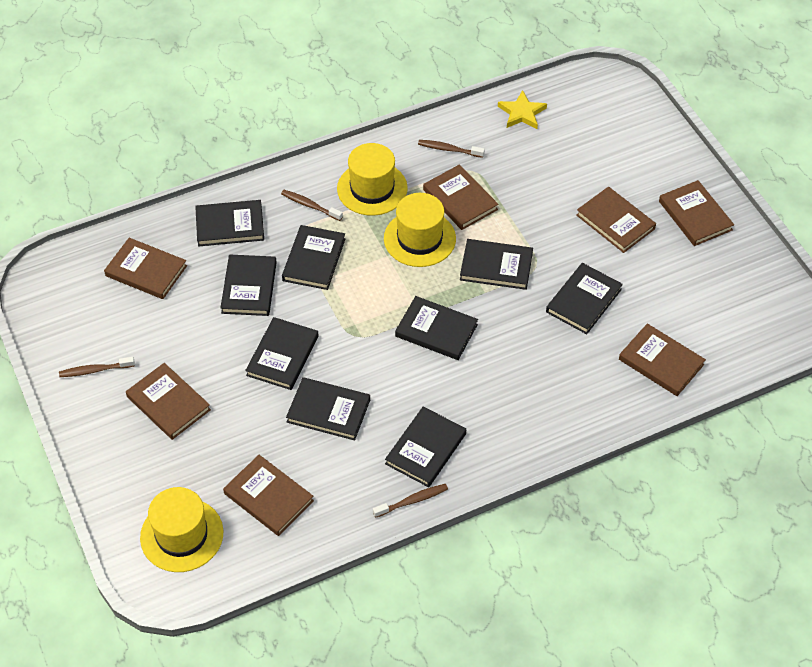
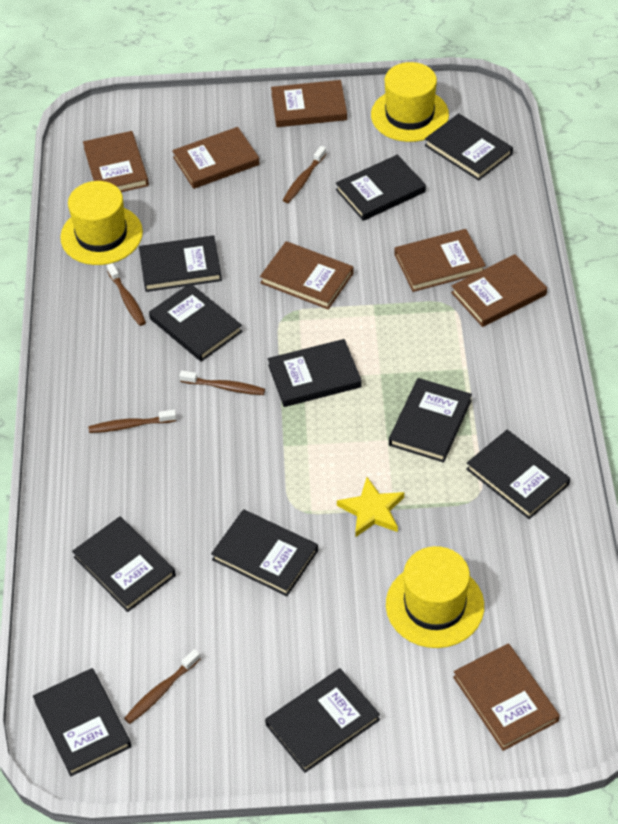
black book: [195,200,264,246] [220,254,277,316] [245,317,319,390] [282,225,345,290] [286,377,370,440] [385,406,466,487] [395,296,478,360] [460,239,533,290] [546,263,623,334] = 9 -> [33,668,131,776] [72,516,176,612] [139,235,222,292] [149,283,243,362] [211,509,318,596] [265,668,380,773] [268,339,362,407] [336,155,426,221] [389,378,472,463] [425,113,513,181] [466,430,570,519] = 11
brown toothbrush: [59,357,135,377] [281,190,343,221] [373,484,448,518] [418,140,485,158] = 4 -> [88,410,177,433] [107,263,146,326] [124,649,201,724] [179,370,265,395] [283,146,326,203] = 5

